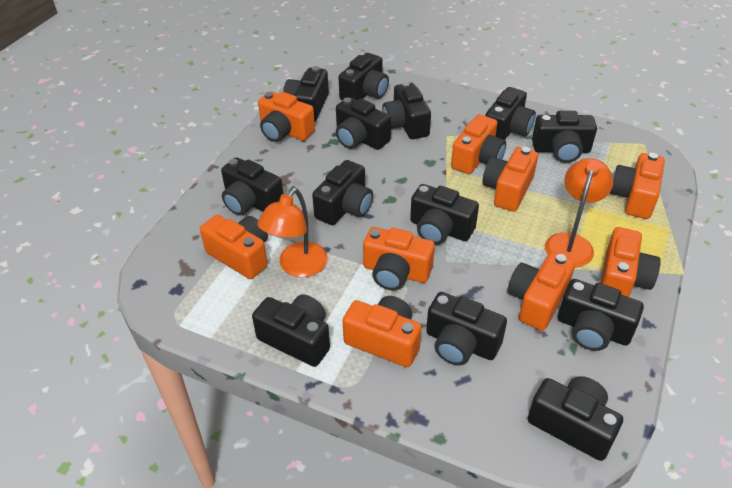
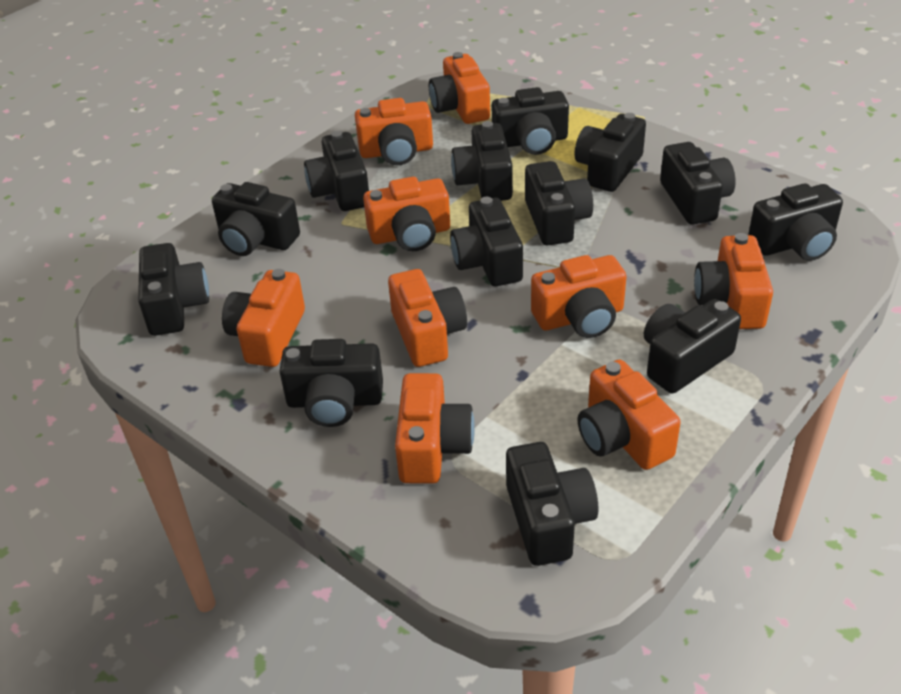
orange lamp: [257,188,328,277] [545,158,614,268] = 2 -> none = 0

